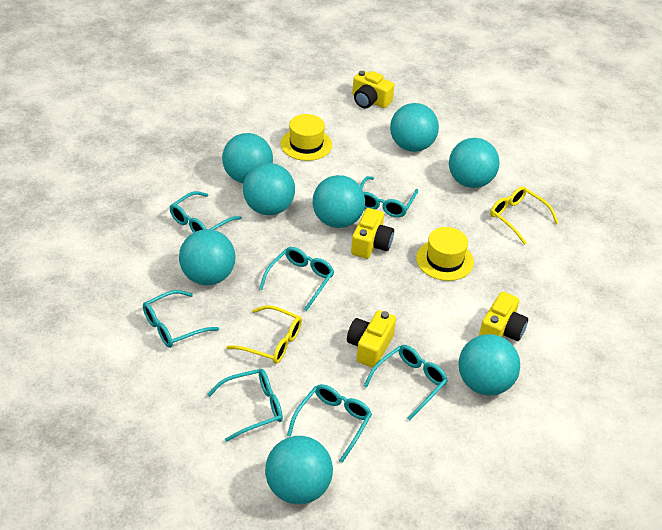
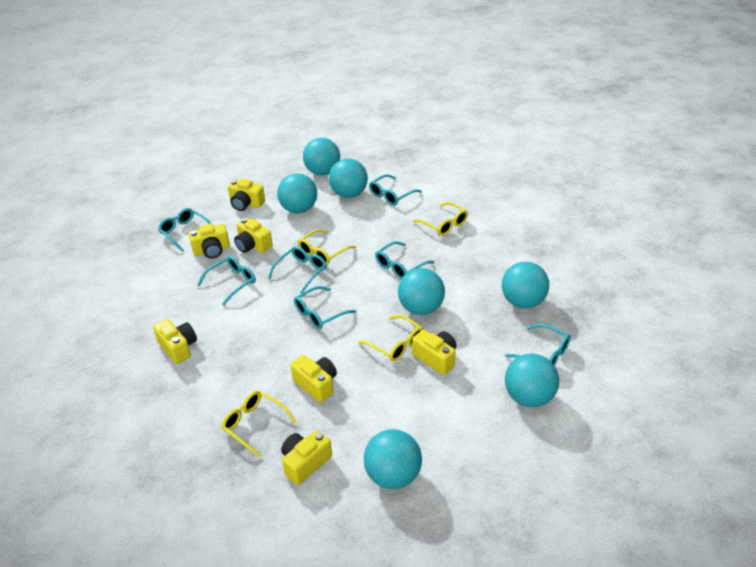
turquoise ball: [179,229,235,285] [222,133,273,183] [243,163,295,215] [265,436,333,504] [313,175,365,228] [390,103,439,152] [449,138,500,188] [458,334,520,396] = 8 -> [277,173,317,213] [303,138,340,175] [329,159,368,198] [364,429,422,489] [398,268,445,315] [502,262,549,308] [505,353,559,407] = 7
yellow camera: [347,310,396,368] [351,208,394,259] [352,70,395,108] [479,291,528,341] = 4 -> [153,319,197,364] [189,224,230,259] [228,179,265,211] [234,218,273,253] [281,430,332,485] [290,355,337,403] [412,330,456,375] = 7
yellow glasses: [226,305,302,364] [490,186,559,245] = 2 -> [221,391,296,458] [298,229,356,265] [358,315,424,361] [412,202,468,236] = 4
yellow hat: [281,114,332,161] [416,227,474,281] = 2 -> none = 0

